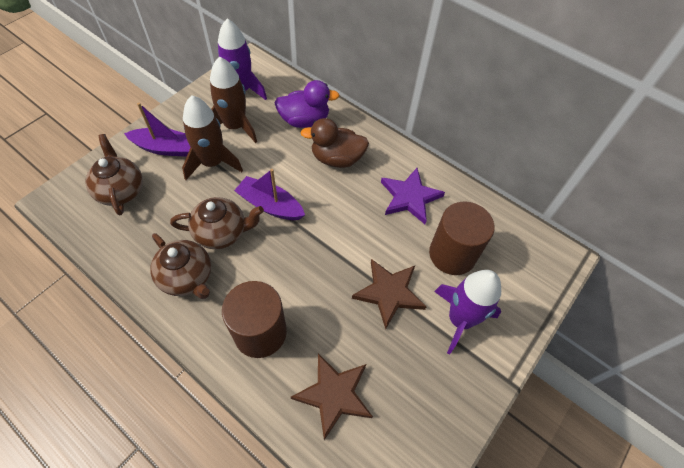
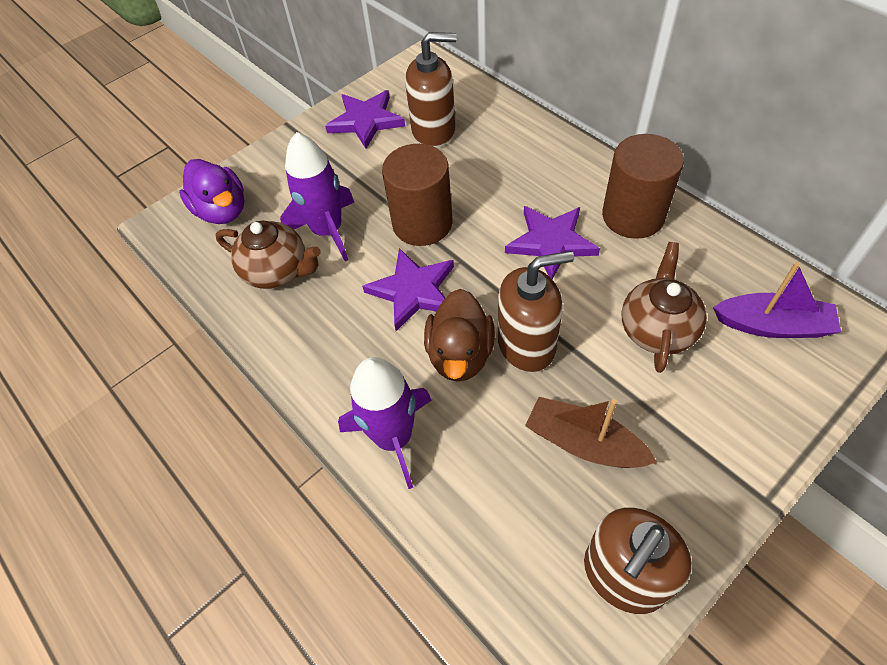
brown boat: none = 0 -> [525,397,657,468] = 1
brown rocket: [182,95,243,180] [210,57,257,143] = 2 -> none = 0
brown soap dispenser: none = 0 -> [405,32,457,148] [498,251,574,373] [584,507,692,614] = 3
brown star: [291,353,373,440] [352,259,427,330] = 2 -> none = 0
brown teapot: [86,134,143,216] [150,233,211,299] [170,197,264,249] = 3 -> [215,221,321,289] [622,242,707,373] = 2
purple boat: [124,103,191,157] [234,169,305,220] = 2 -> [713,262,841,338] = 1
purple star: [381,168,445,224] = 1 -> [325,90,405,149] [362,248,454,331] [505,206,600,279] = 3

